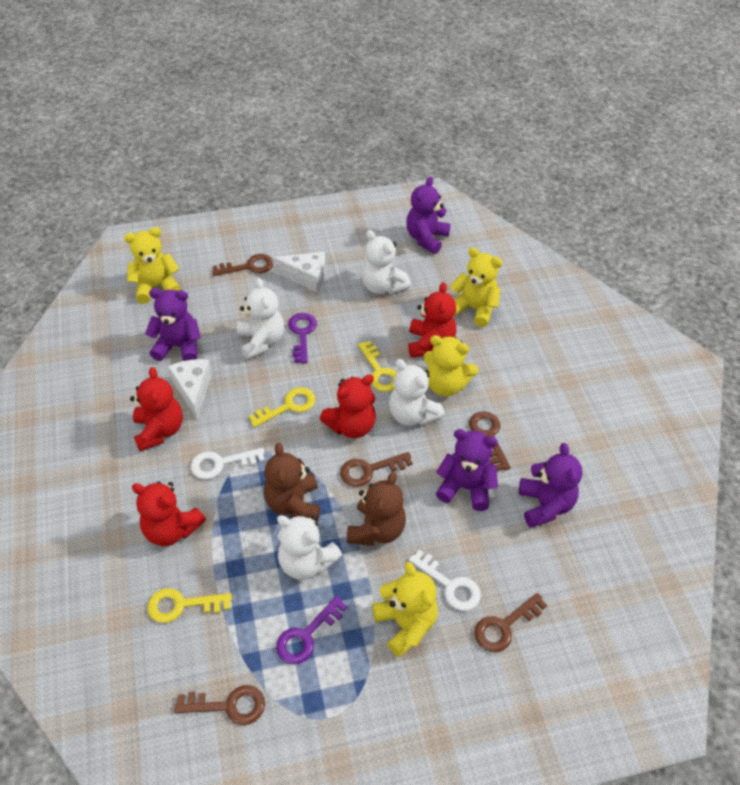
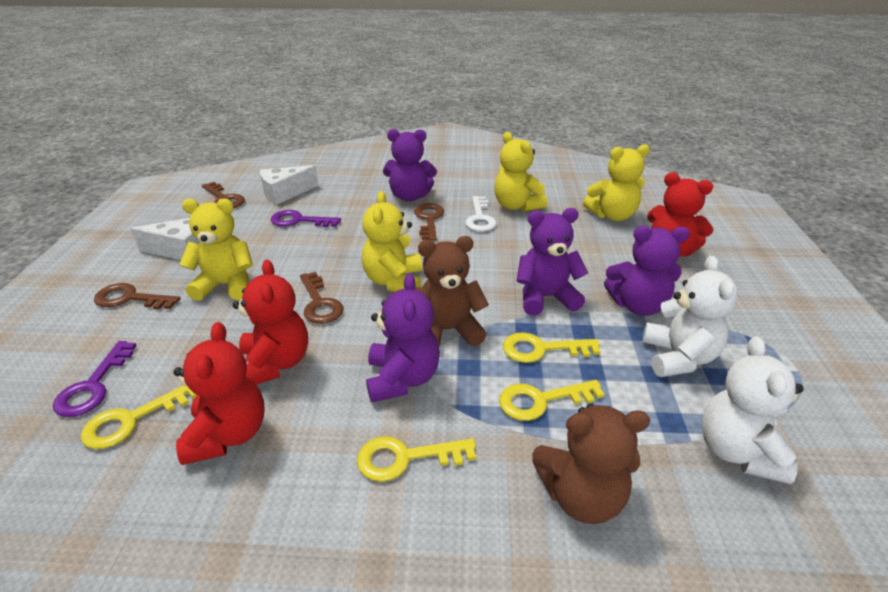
brown key: [174,685,265,725] [212,254,273,276] [340,452,413,487] [469,411,511,471] [474,593,547,652] = 5 -> [94,283,181,310] [202,182,245,208] [300,272,343,324] [414,203,444,240] = 4
red teddy bear: [130,367,183,451] [132,481,206,546] [320,375,376,438] [408,282,457,358] = 4 -> [174,322,265,465] [233,260,308,385] [647,172,713,257] = 3
white key: [191,448,265,479] [409,550,481,611] = 2 -> [465,196,497,232] = 1
white teddy bear: [237,278,284,360] [277,514,342,580] [361,230,411,294] [389,359,445,426] = 4 -> [643,256,738,377] [701,337,804,484] = 2
yellow key: [147,588,232,623] [249,387,315,427] [358,341,397,392] = 3 -> [81,385,197,449] [357,436,476,482] [499,380,604,421] [503,332,601,363] = 4

